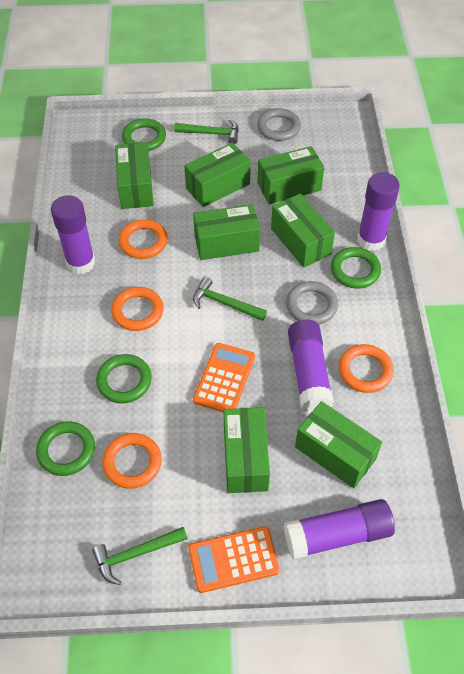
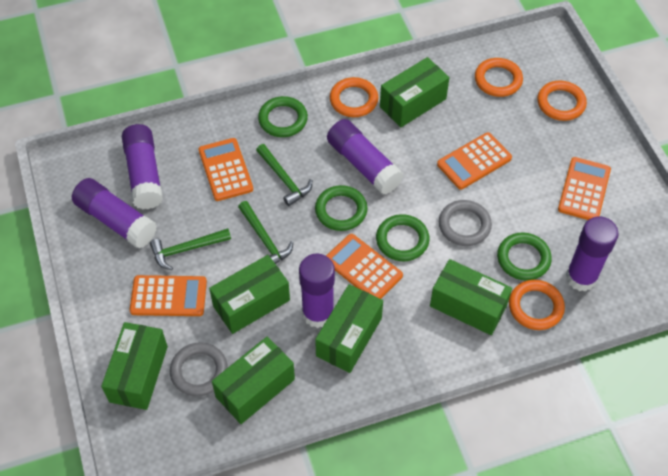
green box: [115,142,154,209] [184,143,251,207] [193,204,260,260] [224,407,270,493] [257,146,324,204] [271,193,335,268] [295,401,382,488] = 7 -> [101,322,168,410] [209,255,290,334] [212,336,295,424] [315,284,383,373] [380,57,449,127] [430,259,512,335] = 6
orange calculator: [188,526,280,593] [193,343,255,413] = 2 -> [130,275,207,316] [199,138,253,201] [326,234,403,299] [437,132,512,190] [558,157,611,220] = 5
purple glue stick: [51,195,95,274] [284,499,395,559] [288,320,334,413] [357,172,400,251] = 4 -> [72,178,157,248] [122,124,163,209] [299,254,335,328] [327,119,403,194] [566,216,619,292] = 5

